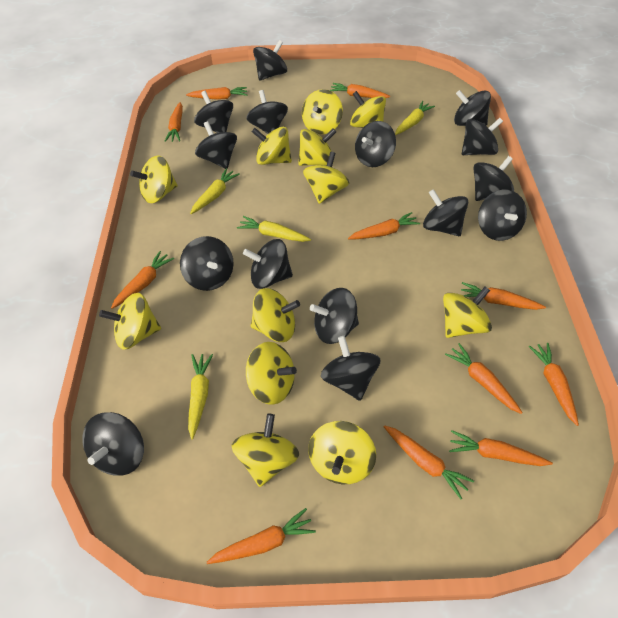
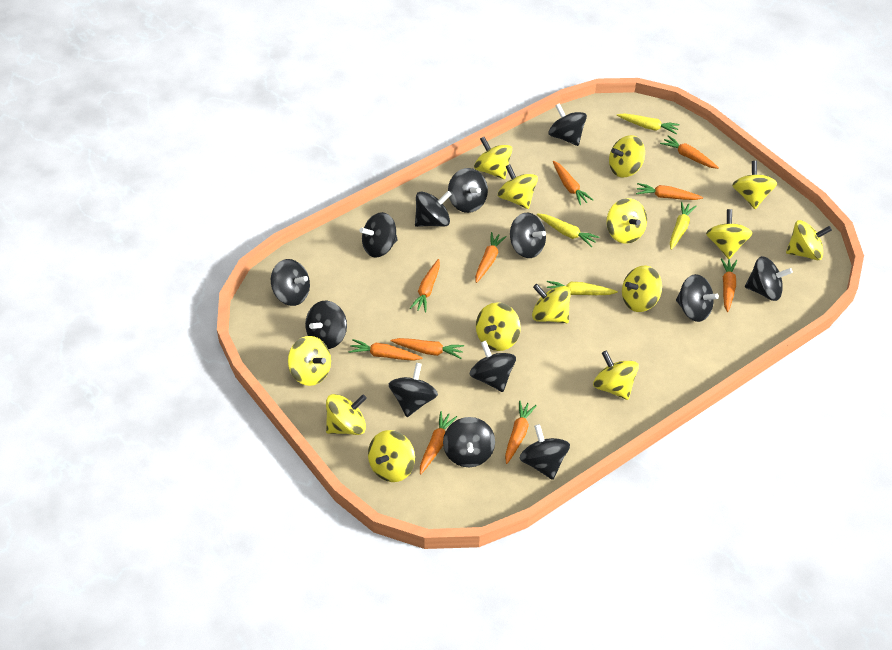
black spinning top: [82,412,144,476] [180,236,234,291] [194,91,233,133] [195,121,237,169] [243,239,293,289] [246,90,288,134] [253,40,287,81] [310,288,359,344] [321,336,380,401] [355,121,396,167] [423,189,468,236] [454,90,491,126] [462,118,503,155] [474,156,514,201] [478,190,527,241] = 15 -> [271,259,310,306] [305,300,347,349] [360,212,398,257] [389,363,438,417] [415,191,452,227] [443,417,495,467] [448,168,488,213] [470,341,516,392] [510,213,546,258] [520,424,570,480] [549,103,587,146] [676,274,719,322] [745,256,793,301] = 13
orange carrot: [111,251,174,309] [165,102,183,142] [186,87,247,100] [207,508,316,564] [330,83,390,98] [348,212,420,239] [384,425,474,499] [445,343,523,414] [449,430,553,466] [461,282,546,310] [528,343,579,426] = 11 -> [348,339,423,361] [391,338,464,359] [410,259,440,312] [420,411,457,474] [475,232,507,283] [505,401,537,464] [553,161,593,205] [636,183,703,200] [660,135,719,169] [721,258,737,312] = 10
yellow spinning top: [99,293,161,350] [130,155,178,203] [231,413,299,487] [246,342,297,405] [251,288,300,342] [252,127,292,165] [298,129,336,166] [302,89,343,134] [303,152,349,204] [308,421,376,484] [350,91,386,128] [443,287,492,338] = 12 -> [288,336,331,386] [326,394,367,435] [368,430,415,482] [474,137,512,179] [476,302,521,351] [498,164,538,209] [532,284,571,323] [593,350,639,400] [606,198,647,244] [609,135,645,178] [622,266,662,312] [706,209,753,259] [732,161,777,209] [786,220,832,260] = 14

